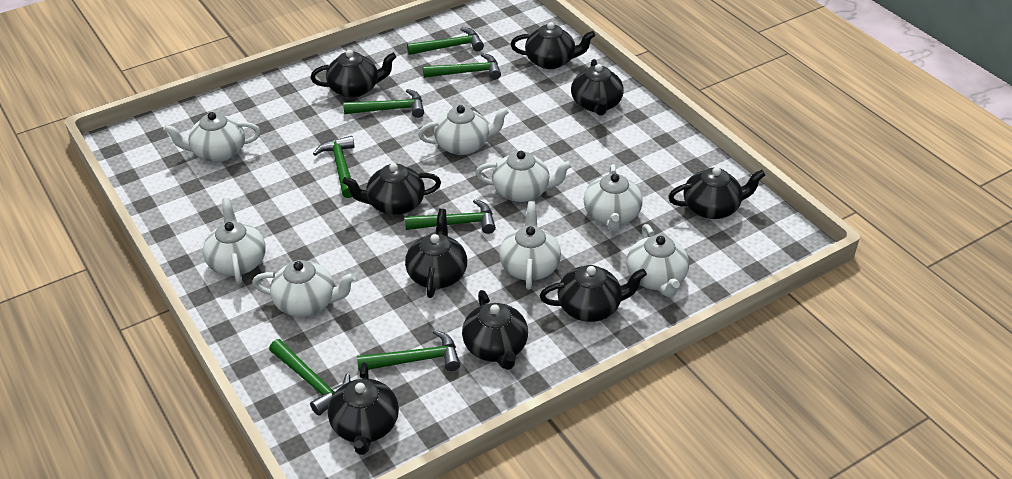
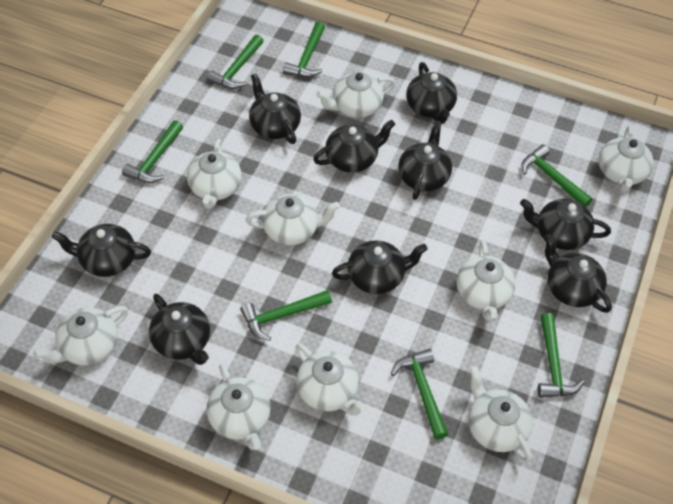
white teapot: [163,112,261,162] [203,198,266,284] [252,260,356,317] [418,105,509,155] [475,151,572,202] [499,201,561,290] [584,164,643,231] [626,224,689,297] = 8 -> [33,306,128,366] [187,139,242,209] [207,364,271,450] [246,194,340,245] [295,343,367,416] [316,72,395,118] [457,241,515,321] [468,366,533,463] [599,126,654,193] = 9

